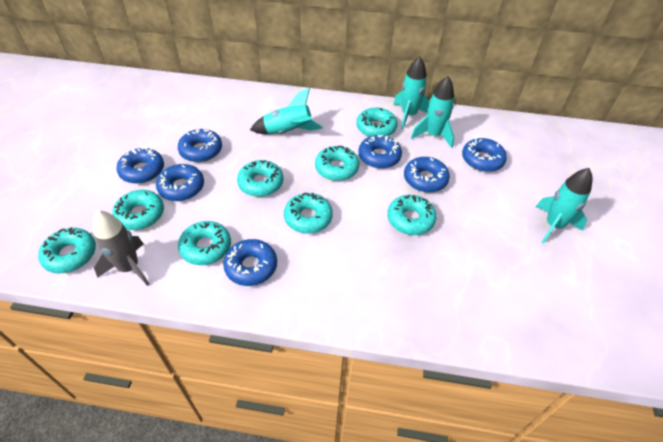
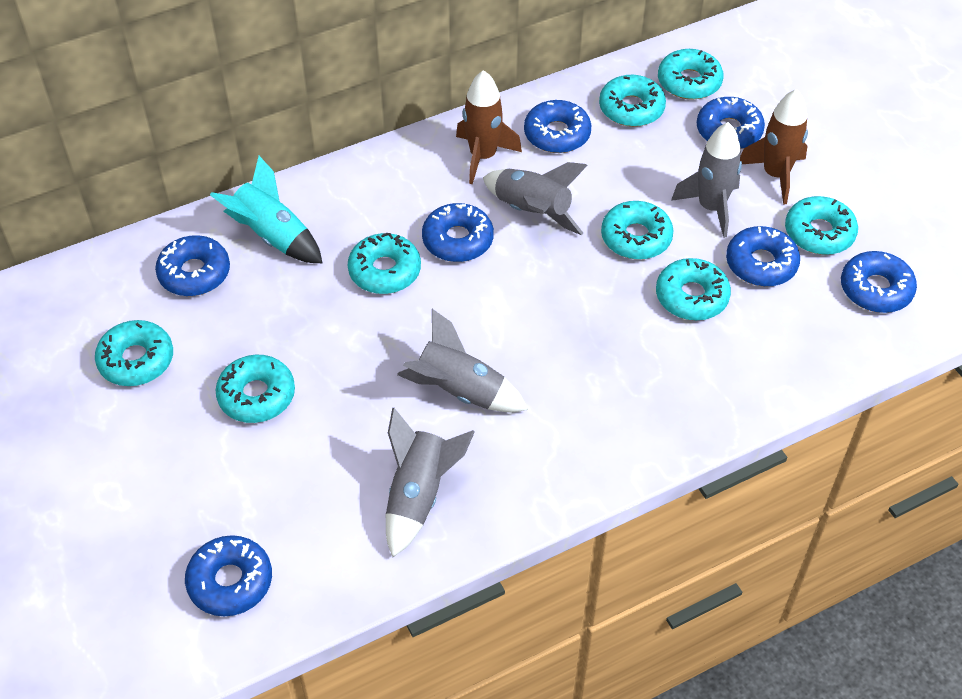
brown rocket: none = 0 -> [456,70,522,184] [740,89,808,205] = 2
grey rocket: [93,211,149,286] = 1 -> [386,408,475,558] [397,309,528,412] [483,162,588,235] [671,122,742,238] = 4
turquoise rocket: [250,87,323,134] [393,56,429,129] [411,76,454,148] [536,168,593,244] = 4 -> [210,156,322,263] = 1

